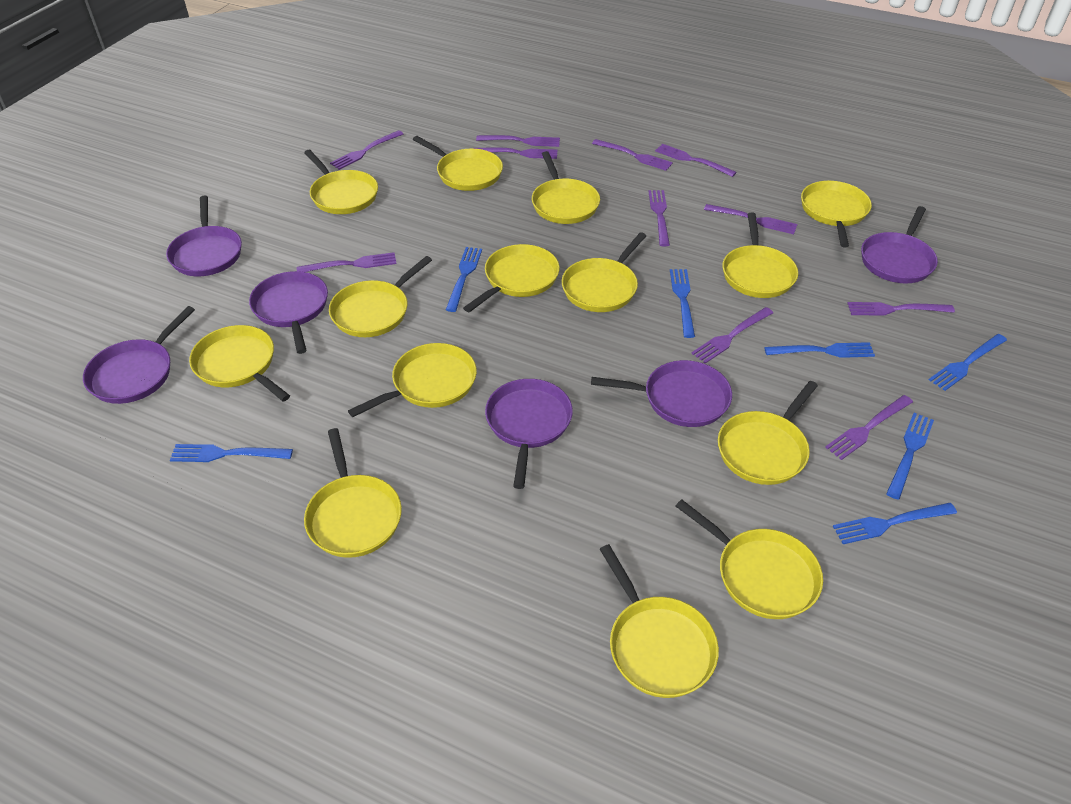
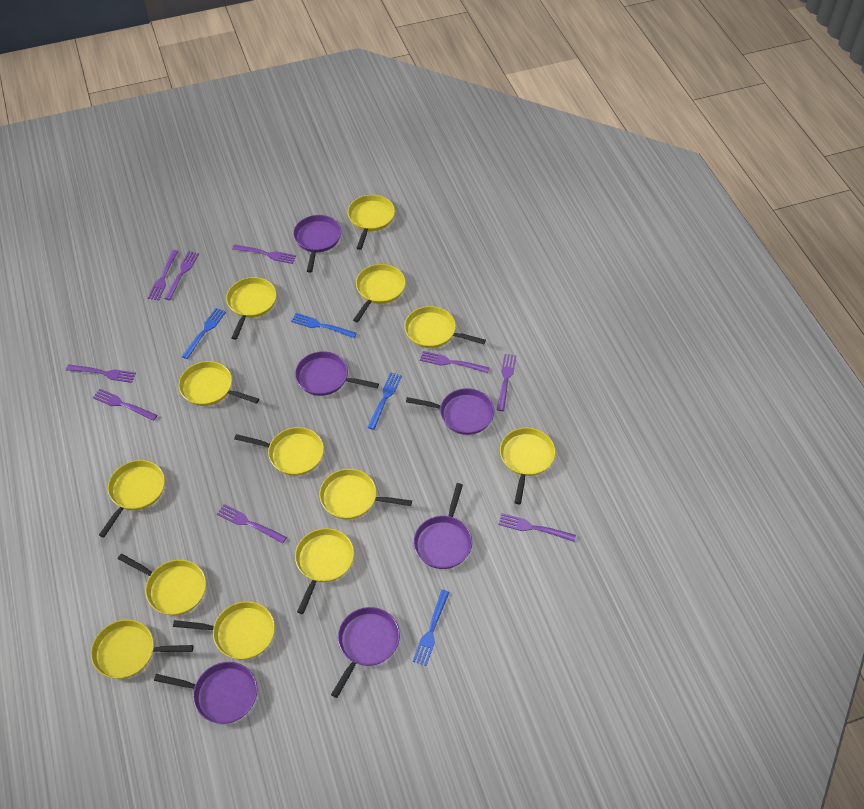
blue fork: [170,444,293,462] [446,247,482,312] [670,269,695,338] [764,342,875,358] [833,503,957,544] [886,413,934,500] [929,334,1007,391] = 7 -> [181,308,226,359] [291,313,357,338] [367,372,402,430] [413,590,450,666] = 4
purple fork: [297,252,396,272] [330,130,403,170] [473,147,558,159] [476,135,560,147] [592,139,673,171] [648,190,670,246] [655,144,737,177] [692,307,773,364] [704,204,797,234] [825,395,913,460] [847,302,955,316] = 11 -> [66,364,136,383] [93,389,157,421] [148,250,178,300] [164,251,199,300] [217,504,287,544] [232,245,296,264] [420,351,489,373] [497,354,517,411] [498,513,576,542] = 9
yellow pan: [189,325,290,402] [304,150,378,214] [304,428,402,558] [329,256,432,337] [348,343,477,417] [413,136,503,191] [463,244,560,313] [532,151,600,224] [562,232,646,312] [600,544,719,698] [676,499,823,619] [718,381,818,485] [722,213,798,298] [801,181,872,248] = 14 -> [91,620,193,679] [99,460,165,538] [118,554,206,615] [173,601,275,660] [179,361,259,406] [226,277,277,340] [234,427,324,476] [295,528,354,614] [319,469,412,519] [348,195,395,250] [353,264,406,323] [405,306,486,348] [500,428,556,504] = 13

